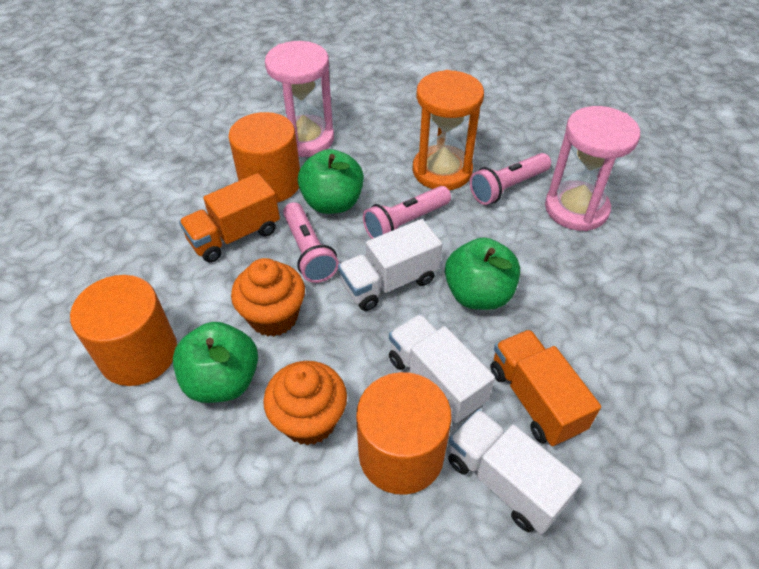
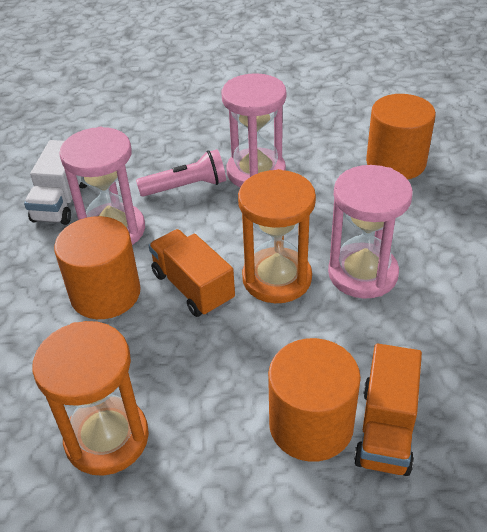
green apple: [173,322,258,403] [298,149,364,214] [445,237,520,310] = 3 -> none = 0
orange cupcake: [231,258,305,337] [263,361,347,446] = 2 -> none = 0
orange hourglass: [413,70,484,190] = 1 -> [32,321,149,476] [238,169,316,303] = 2
pink flashlight: [283,202,339,283] [363,186,451,239] [470,153,551,205] = 3 -> [136,149,226,197] = 1
pink hourglass: [265,41,334,157] [545,106,640,231] = 2 -> [59,127,145,245] [221,73,286,187] [328,165,413,299] = 3
white truck: [338,219,442,311] [389,314,495,423] [448,409,582,534] = 3 -> [24,140,87,225] = 1

